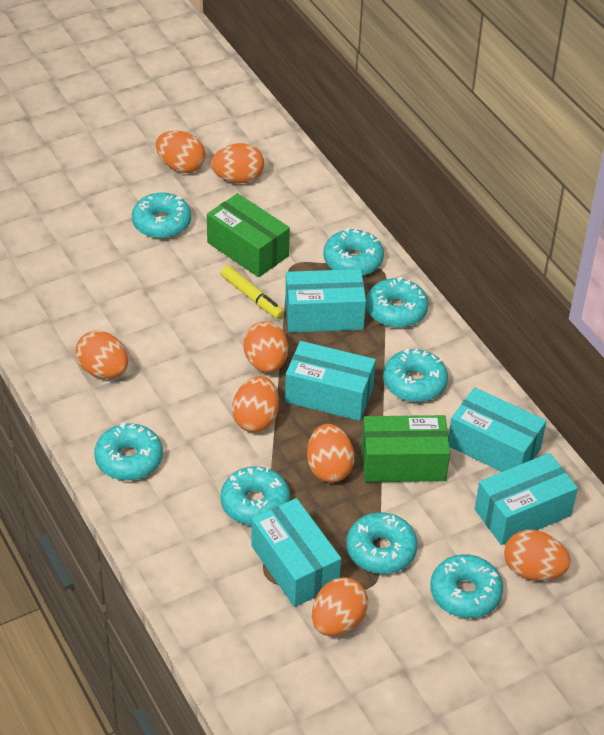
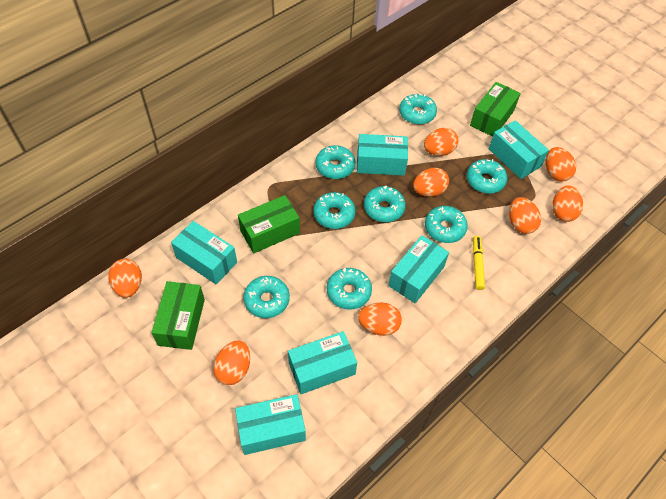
green box: [207,193,290,277] [361,415,450,482] = 2 -> [152,281,205,350] [238,195,300,254] [470,82,521,137] = 3
turquoise box: [251,498,341,607] [285,269,366,333] [285,341,376,421] [448,387,546,472] [475,453,578,545] = 5 -> [171,221,237,285] [235,394,306,455] [288,331,357,394] [357,134,408,176] [388,235,449,303] [489,120,549,179] = 6

